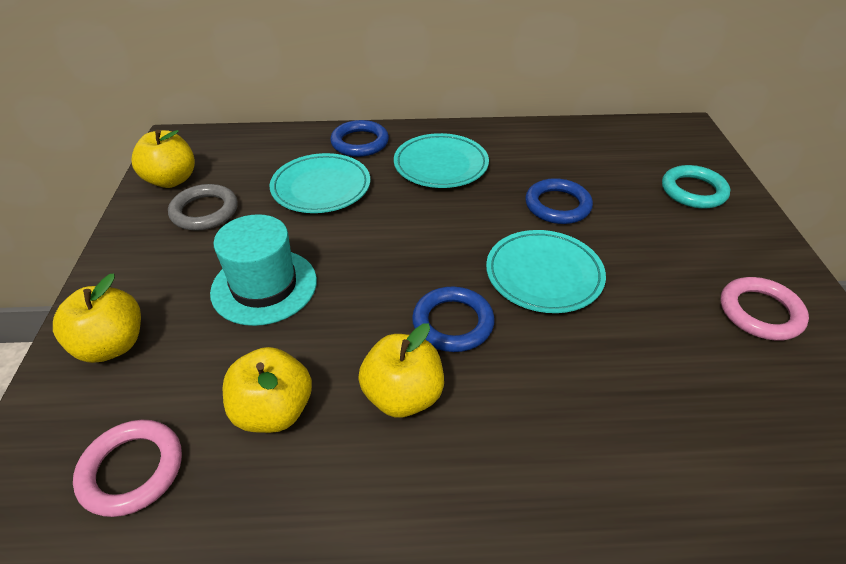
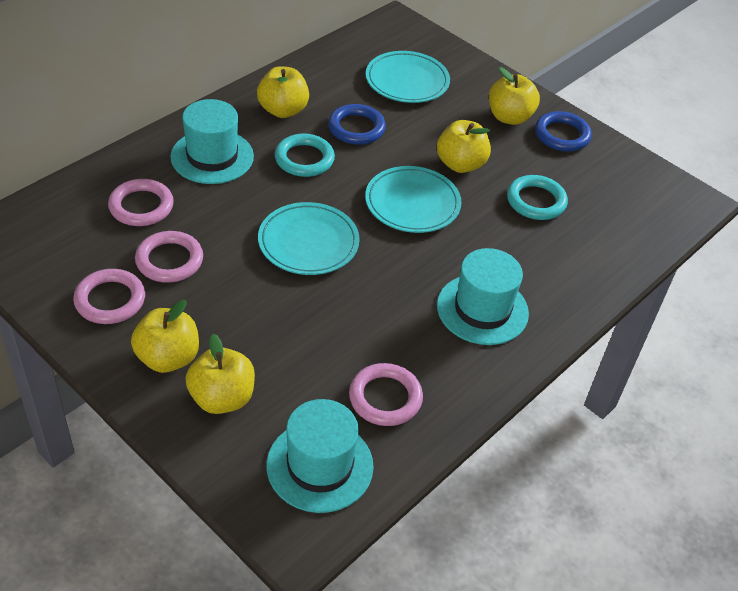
blue ring: [330,120,389,157] [412,287,495,352] [525,178,593,224] = 3 -> [328,104,386,145] [535,111,592,152] = 2
grey ring: [168,184,238,231] = 1 -> none = 0
pink ring: [73,420,182,517] [720,277,809,341] = 2 -> [73,269,145,324] [108,179,174,226] [135,231,203,283] [349,363,423,426] = 4
turquoise hat: [210,214,317,326] = 1 -> [170,99,254,184] [266,399,374,513] [437,248,529,345] = 3
turquoise ring: [662,165,730,209] = 1 -> [275,134,335,177] [507,175,568,220] = 2
yellow apple: [53,273,141,363] [132,130,195,188] [223,347,312,433] [358,323,444,418] = 4 -> [131,300,199,373] [186,334,255,414] [257,66,309,118] [437,120,491,173] [489,67,540,125] = 5

